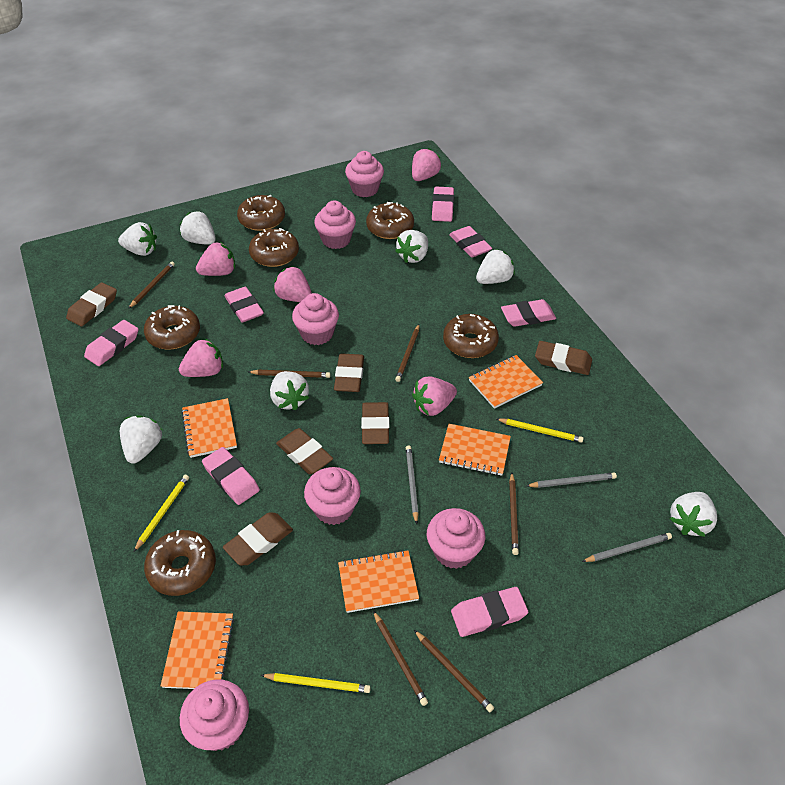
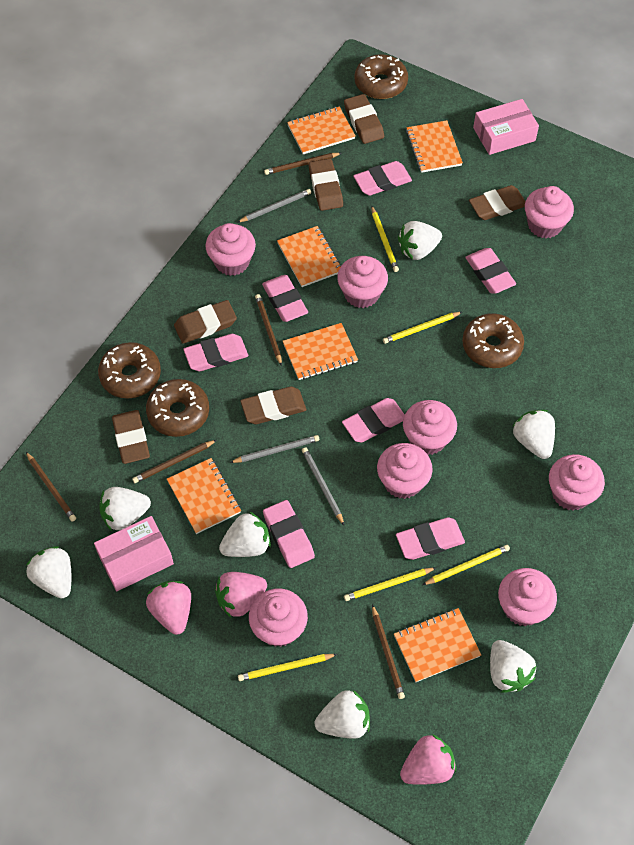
brown donut: [144,305,200,349] [144,530,216,596] [237,195,285,231] [249,228,299,267] [366,202,414,239] [443,314,499,358] = 6 -> [98,342,161,398] [146,379,209,437] [354,54,408,99] [462,313,524,368] = 4
brown pencil: [128,262,175,309] [249,369,331,378] [373,611,428,706] [395,324,419,382] [414,630,494,712] [509,473,519,555] = 6 -> [26,452,76,522] [132,440,217,483] [255,294,282,366] [264,153,341,175] [372,604,405,699] = 5
orange notebook: [161,611,234,689] [181,398,237,458] [338,550,419,613] [439,424,511,476] [469,355,543,409] = 5 -> [167,458,241,534] [277,226,342,287] [283,323,358,380] [287,106,355,154] [394,608,481,682] [406,120,463,173] = 6
pink box: none = 0 -> [94,516,174,592] [473,99,539,155] = 2
pink cupcake: [180,679,249,751] [292,293,339,345] [304,467,361,525] [314,200,356,249] [345,151,384,197] [427,508,485,569] = 6 -> [205,223,256,276] [249,589,308,647] [337,256,388,308] [377,443,432,499] [403,400,457,455] [498,568,557,626] [525,186,574,238] [549,454,605,511] = 8
pink strawberry: [179,338,223,377] [196,242,235,276] [273,266,312,302] [412,148,441,181] [412,376,457,416] = 5 -> [146,581,191,635] [215,572,267,618] [400,734,456,785] = 3
yellow pencil: [134,475,189,552] [261,673,371,693] [497,418,584,443] = 3 -> [238,654,337,681] [344,568,436,601] [371,206,399,272] [383,312,462,344] [422,545,510,585] = 5

